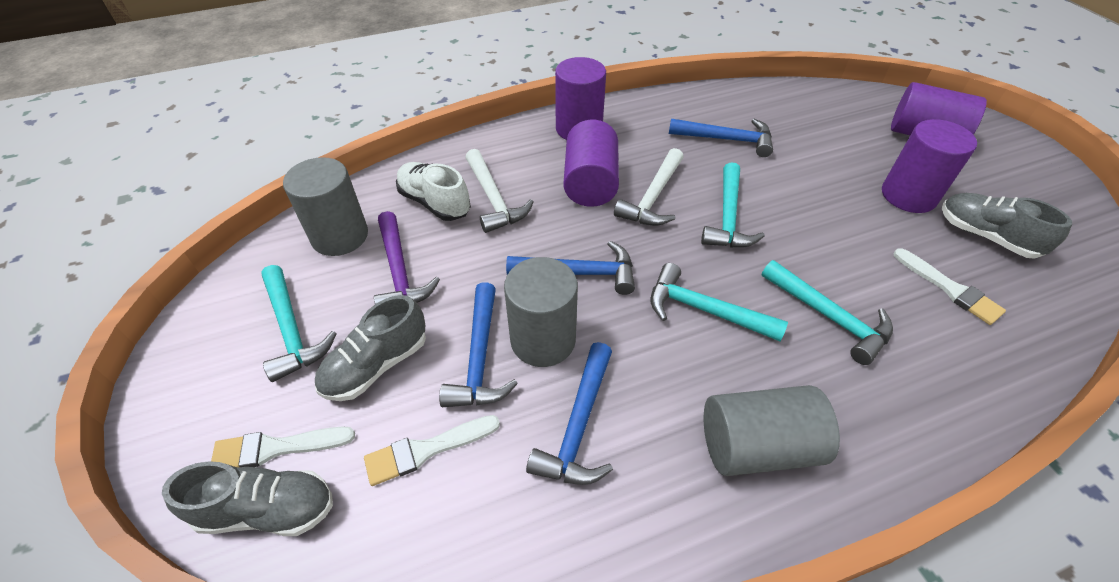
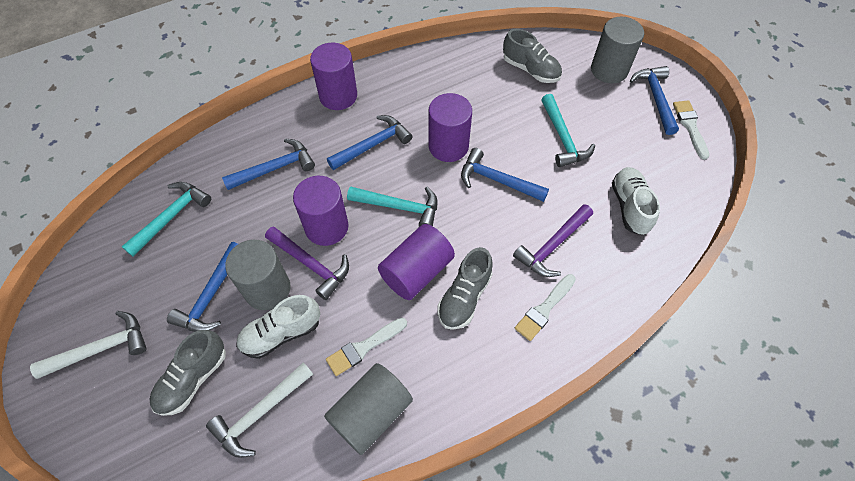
blue hammer: [439,282,518,407] [506,241,635,295] [526,342,613,485] [669,119,773,157] = 4 -> [167,242,238,332] [222,139,315,190] [327,115,412,170] [461,148,549,202] [630,66,679,135] = 5
purple hammer: [374,211,440,304] = 1 -> [265,226,349,300] [513,204,593,277] = 2
turquoise hammer: [261,265,337,382] [650,263,788,341] [701,162,765,248] [761,260,893,365] = 4 -> [122,182,211,257] [347,186,438,227] [541,94,595,167] = 3
white shoe: [396,162,471,221] = 1 -> [236,295,320,359] [612,167,660,235] = 2

